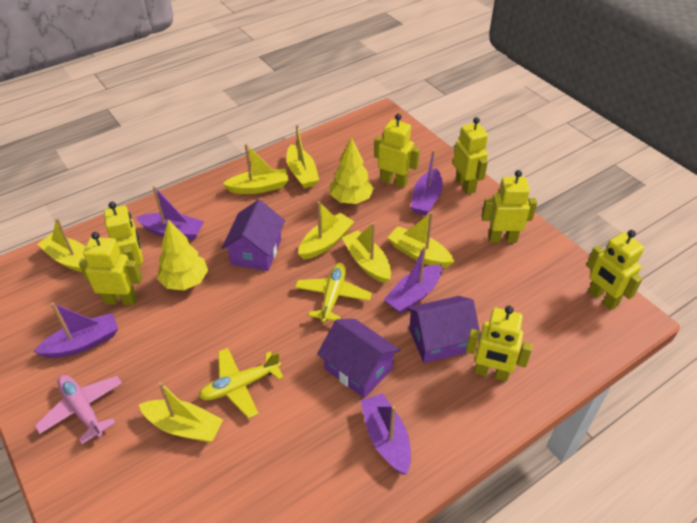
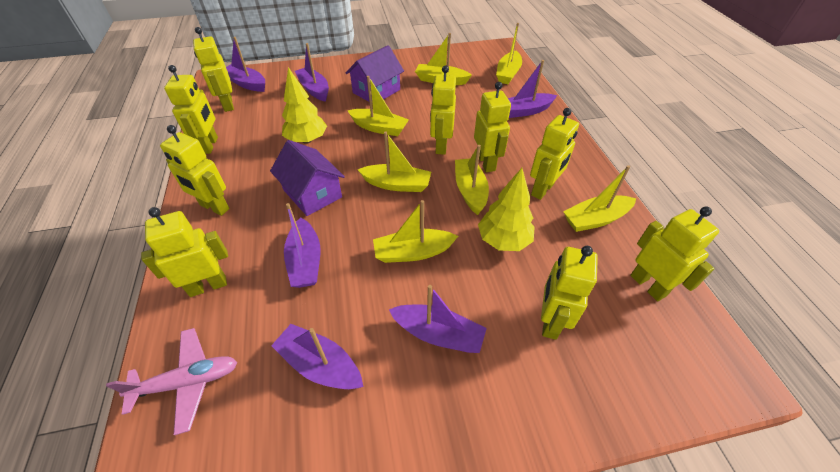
purple boat: [34,303,118,358] [136,186,204,240] [360,393,411,475] [384,246,442,314] [411,150,443,216] = 5 -> [226,37,265,92] [271,324,364,389] [284,203,320,288] [295,43,329,102] [389,285,487,353] [508,60,557,118] = 6
purple house: [222,200,285,271] [317,319,400,398] [406,296,480,363] = 3 -> [270,140,345,216] [346,45,404,102] = 2
yellow plane: [199,348,284,419] [295,263,372,323] = 2 -> none = 0
yellow robot: [79,232,142,305] [104,202,143,277] [374,114,420,188] [453,117,488,194] [466,306,533,382] [482,170,537,243] [586,230,644,310] = 7 -> [141,207,228,297] [160,125,229,216] [164,65,218,154] [193,27,234,112] [430,66,456,155] [474,82,511,172] [530,108,579,200] [541,246,598,340] [630,207,719,301] = 9

